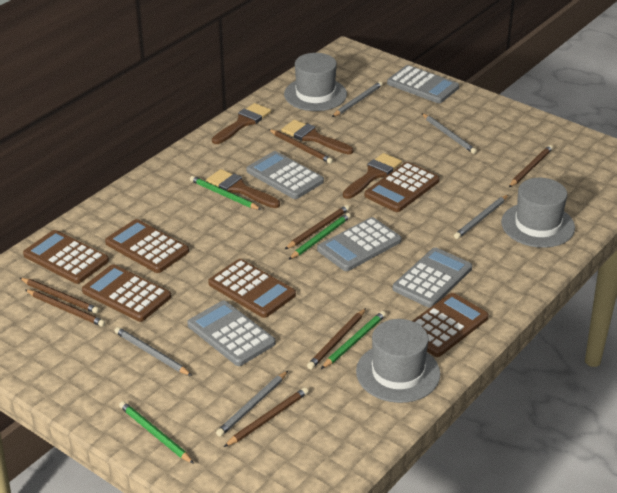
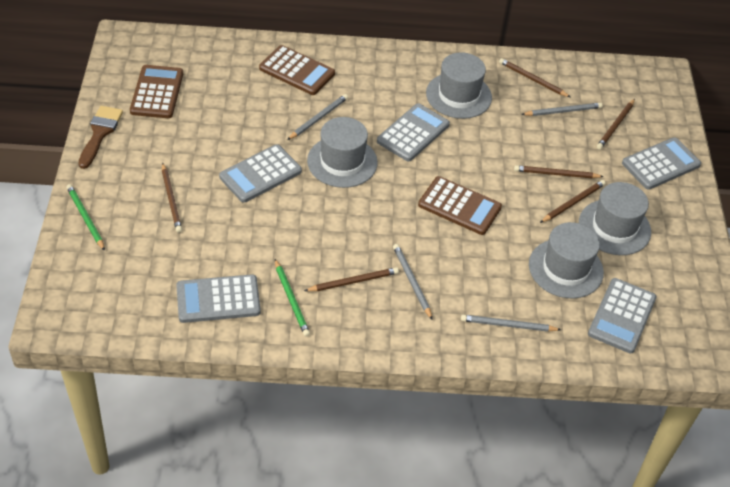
brown brush: [206,169,280,208] [212,103,271,144] [281,120,353,154] [343,153,402,199] = 4 -> [78,106,123,169] = 1
brown calculator: [23,230,109,284] [82,264,171,322] [105,219,189,273] [208,259,296,318] [365,162,440,212] [413,293,489,357] = 6 -> [130,65,183,118] [259,45,335,95] [418,176,502,235] = 3
brown pencil: [20,278,99,314] [25,289,106,327] [224,387,308,447] [269,129,333,164] [285,205,350,249] [307,308,366,369] [509,145,553,187] = 7 -> [162,163,182,233] [304,267,399,291] [499,58,570,97] [514,165,604,178] [540,180,605,223] [597,99,635,149] = 6
green pencil: [119,401,194,464] [190,176,262,210] [288,213,351,260] [321,311,386,369] = 4 -> [66,184,105,251] [275,259,310,337] = 2
grey hat: [284,53,347,111] [356,319,440,403] [501,178,575,248] = 3 -> [307,117,378,188] [426,52,492,119] [529,222,604,298] [579,182,651,255] = 4
grey pencil: [115,327,192,376] [216,371,288,437] [332,82,383,117] [422,113,477,154] [454,194,509,239] = 5 -> [287,94,348,140] [393,244,432,319] [461,315,561,332] [521,103,603,116] = 4

